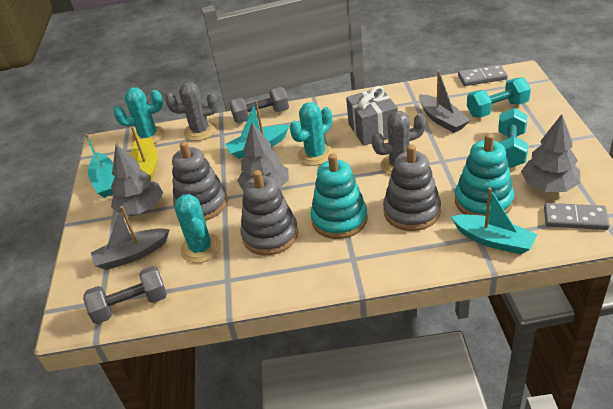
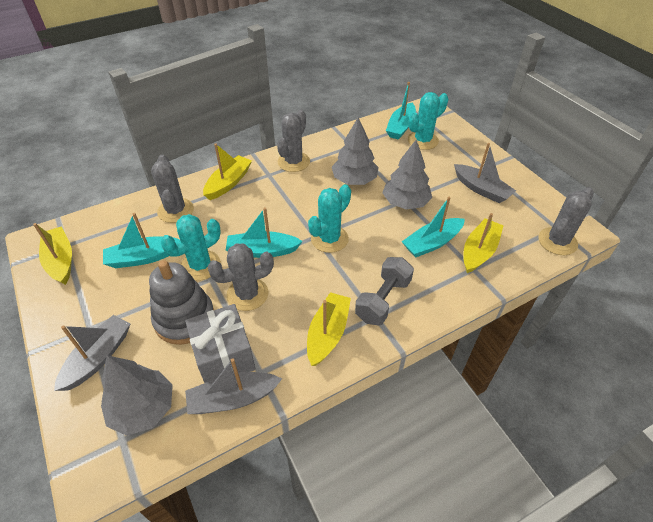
grey boat: [91,206,170,270] [419,70,470,133] = 2 -> [54,315,131,391] [185,358,282,414] [454,143,516,203] = 3
grey cactus: [165,82,218,141] [371,111,426,176] = 2 -> [151,155,194,223] [208,243,274,311] [277,110,310,172] [538,187,594,255] = 4
grey domino: [458,65,508,86] [544,203,610,230] = 2 -> none = 0
grey dumbbell: [83,266,167,324] [229,87,289,123] = 2 -> [355,257,414,326] = 1
grey stacking toy: [172,141,228,221] [240,170,298,255] [383,144,441,231] = 3 -> [149,260,214,345] = 1
turquoise boat: [85,134,115,197] [225,100,289,159] [451,188,538,254] = 3 -> [103,213,180,268] [226,207,303,258] [386,82,416,140] [402,197,465,257] = 4
turquoise dumbbell: [467,77,531,117] [498,108,528,168] = 2 -> none = 0
turquoise stacking toy: [310,153,368,239] [455,133,514,217] = 2 -> none = 0
yellow boat: [131,126,158,181] = 1 -> [33,223,72,285] [203,143,252,200] [307,292,351,366] [463,213,504,273] = 4

